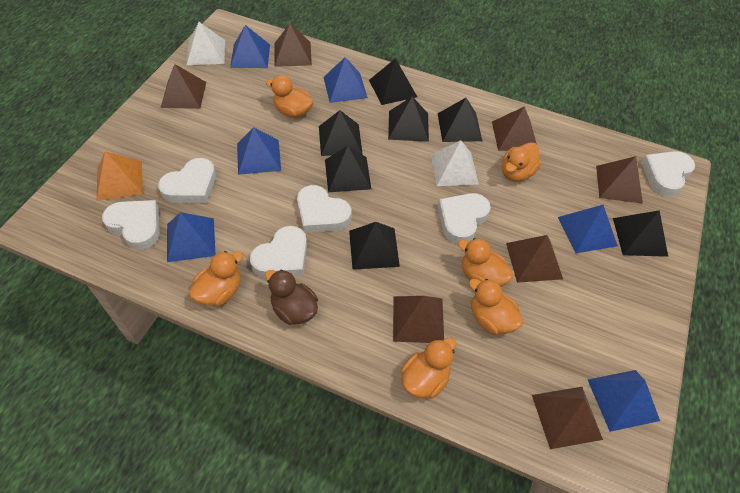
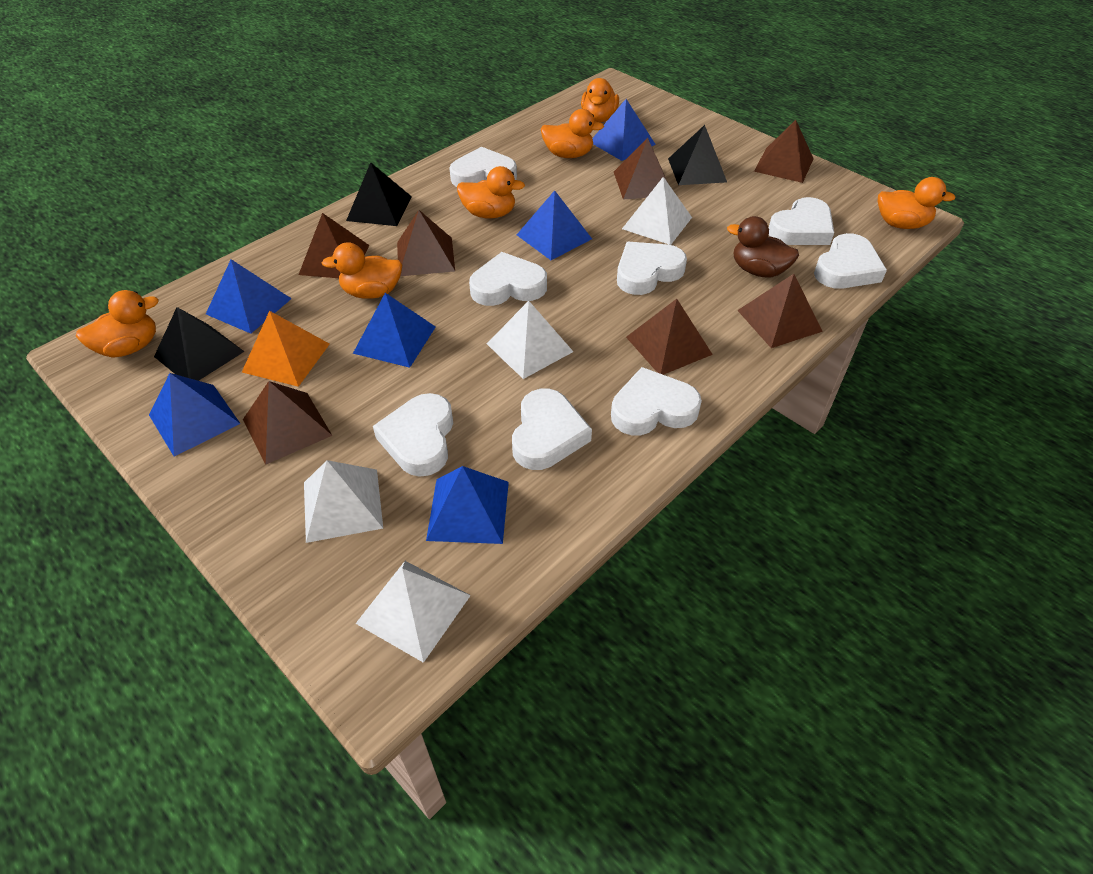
black pyramid: [319,110,363,156] [325,145,371,192] [349,222,400,270] [369,58,417,105] [388,97,429,142] [437,98,482,142] [613,210,668,257] = 7 -> [154,307,245,381] [346,162,412,226] [668,125,727,185] = 3
white heart: [102,200,160,250] [158,158,216,203] [250,226,307,278] [297,185,351,233] [438,193,491,244] [641,151,695,197] = 6 -> [373,393,453,477] [449,147,517,187] [469,252,547,306] [512,389,592,470] [611,367,702,435] [617,242,687,295] [769,197,834,245] [814,233,887,289] = 8
white pyramid: [187,22,225,65] [431,140,479,186] = 2 -> [304,460,383,543] [355,561,471,663] [487,301,573,379] [622,177,692,245] = 4

